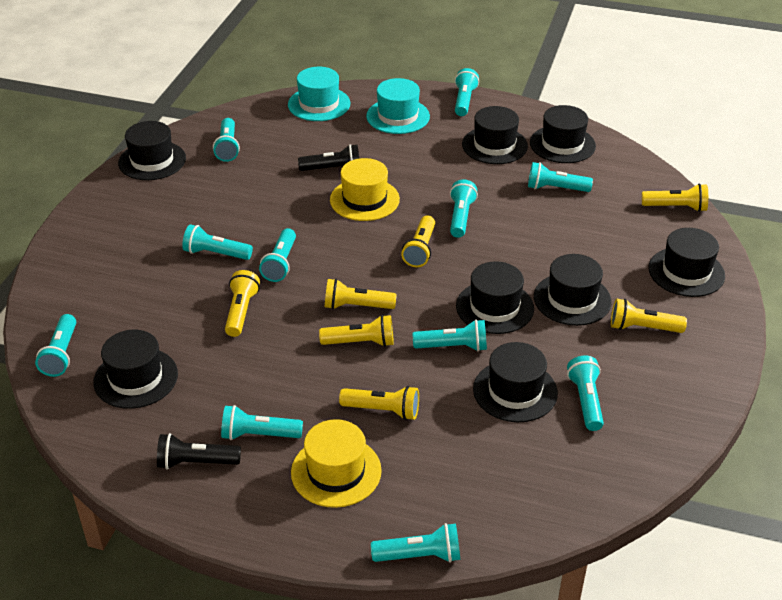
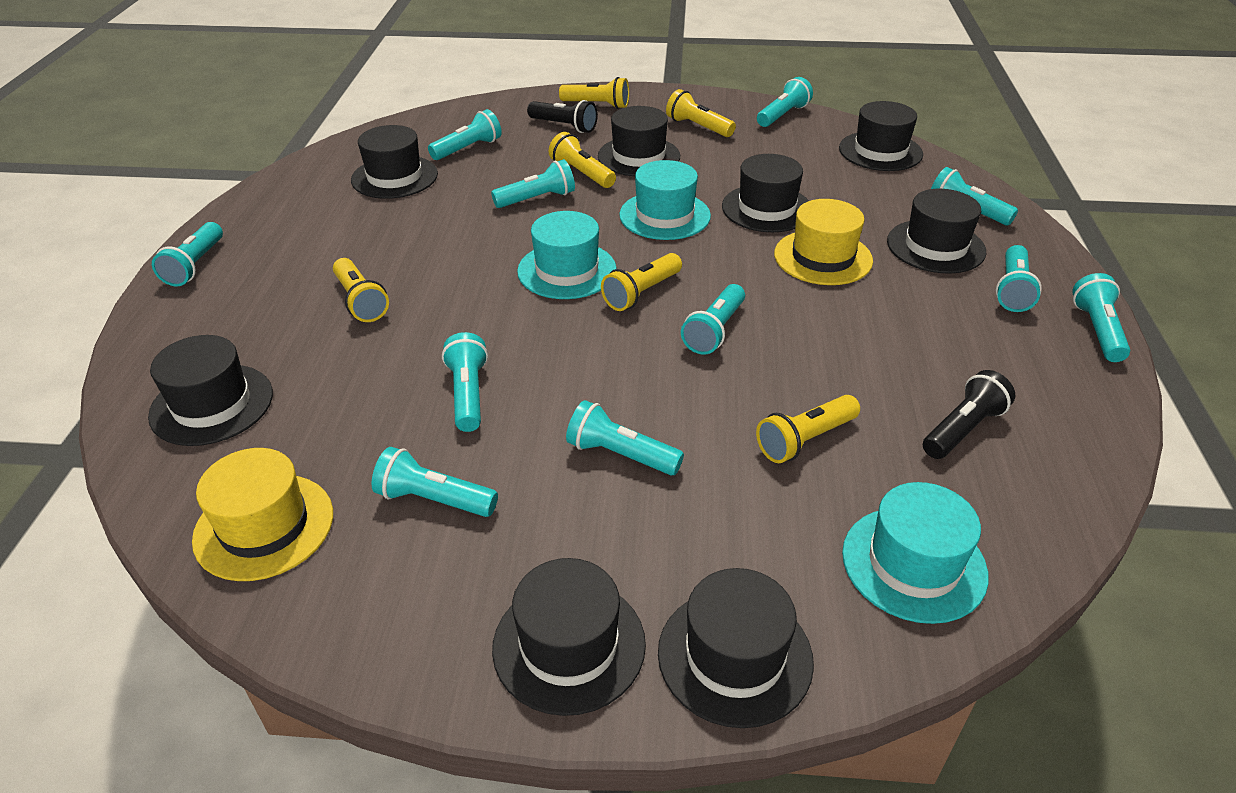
turquoise hat: [288,67,350,121] [366,78,430,134] = 2 -> [517,211,617,299] [619,160,711,240] [842,482,989,624] = 3
yellow flashlight: [225,270,260,337] [319,315,394,347] [325,279,397,310] [339,386,419,420] [401,215,435,267] [611,299,687,333] [642,184,708,212] = 7 -> [333,258,389,322] [549,132,616,188] [559,77,629,109] [601,253,682,311] [666,89,736,137] [756,395,860,463] = 6

